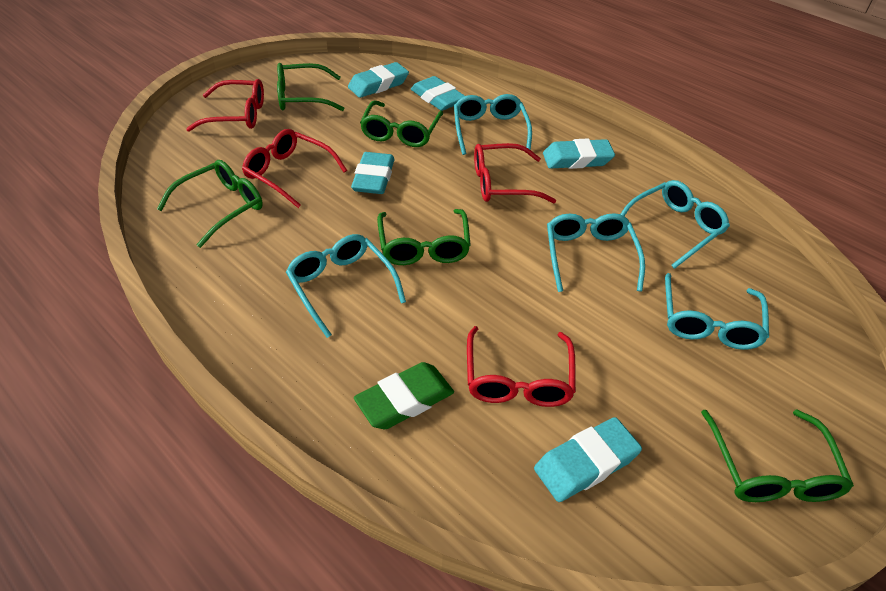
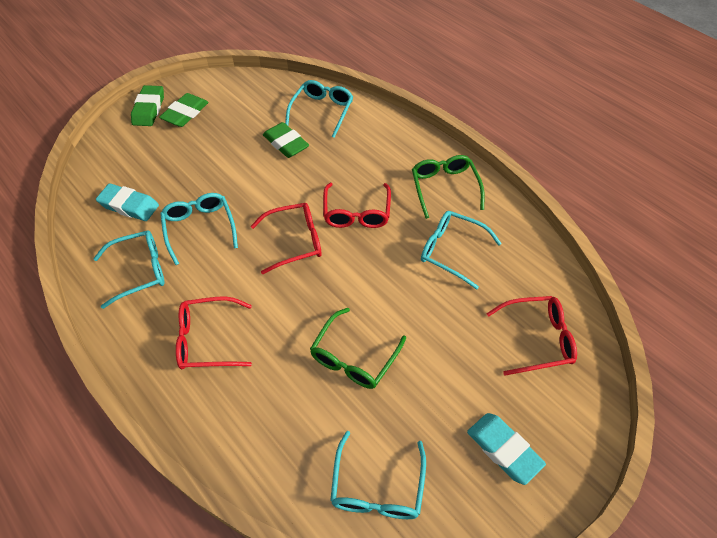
green eraser: [354,362,454,429] = 1 -> [131,85,164,126] [159,93,209,127] [263,122,309,158] = 3
green glasses: [157,160,263,248] [277,63,344,111] [360,100,443,147] [377,209,471,265] [701,409,854,502] = 5 -> [310,308,406,389] [412,155,485,219] = 2
turquoise eraser: [348,62,409,98] [351,152,395,194] [411,76,465,111] [534,417,642,502] [543,139,615,169] = 5 -> [96,184,159,221] [467,413,546,485] = 2

